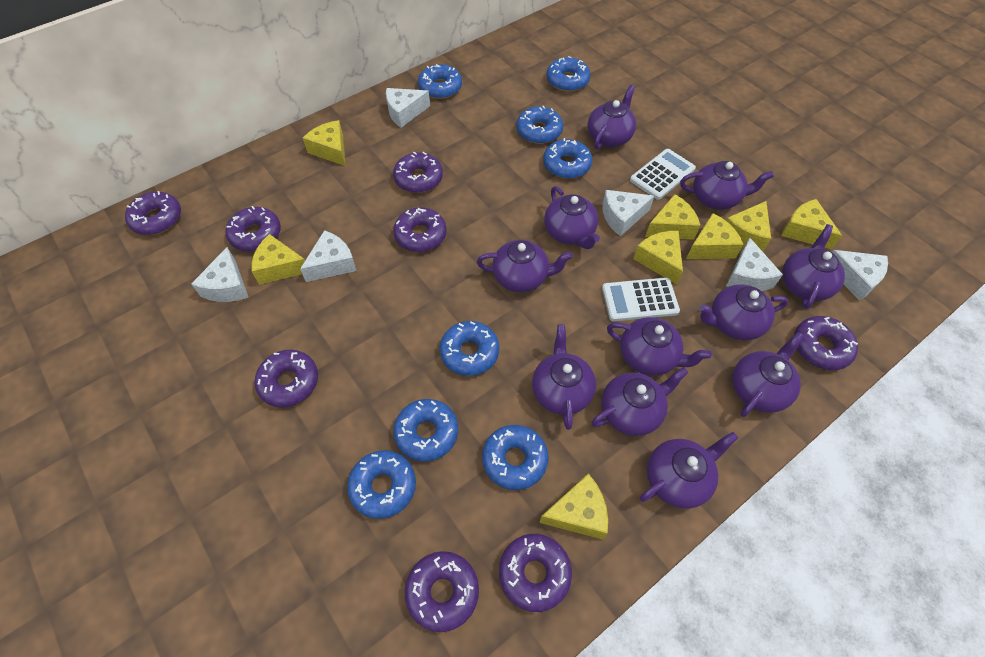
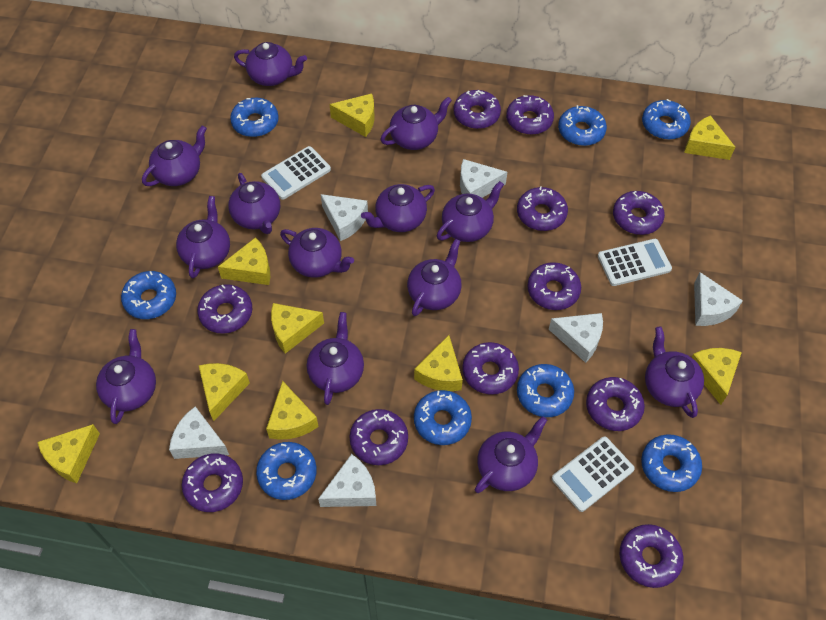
purple donut: [125,191,181,235] [225,206,281,251] [254,350,318,407] [393,152,443,193] [393,207,447,252] [405,551,479,632] [499,534,572,612] [794,316,858,370] = 8 -> [182,454,243,512] [197,284,252,334] [349,409,408,465] [453,90,501,129] [462,342,519,395] [506,95,554,135] [517,186,568,231] [527,262,581,310] [586,377,645,431] [613,191,665,235] [620,524,684,588] = 11
purple teapot: [477,240,573,292] [532,324,596,430] [544,186,600,249] [588,85,636,149] [591,367,688,436] [607,317,712,376] [640,432,738,509] [680,161,774,210] [699,284,788,340] [732,332,804,417] [782,224,845,309] = 11 -> [96,329,156,424] [142,125,207,186] [176,196,230,278] [228,173,280,234] [234,42,307,86] [280,228,354,278] [307,312,364,405] [361,184,435,232] [380,97,452,150] [407,239,462,316] [437,181,504,242] [475,416,547,493] [645,326,704,418] = 13
white calculator: [602,277,680,321] [630,149,696,200] = 2 -> [261,146,331,200] [552,437,635,512] [598,239,672,286] = 3
yellow cheese: [251,234,305,285] [303,120,345,166] [540,473,608,540] [633,231,683,284] [645,194,700,240] [686,213,744,259] [726,201,771,252] [781,199,842,249] = 8 -> [38,424,100,483] [199,363,250,421] [218,237,270,285] [266,381,319,440] [271,303,324,354] [330,93,375,137] [414,335,463,391] [684,115,735,160] [691,348,742,405] = 9

